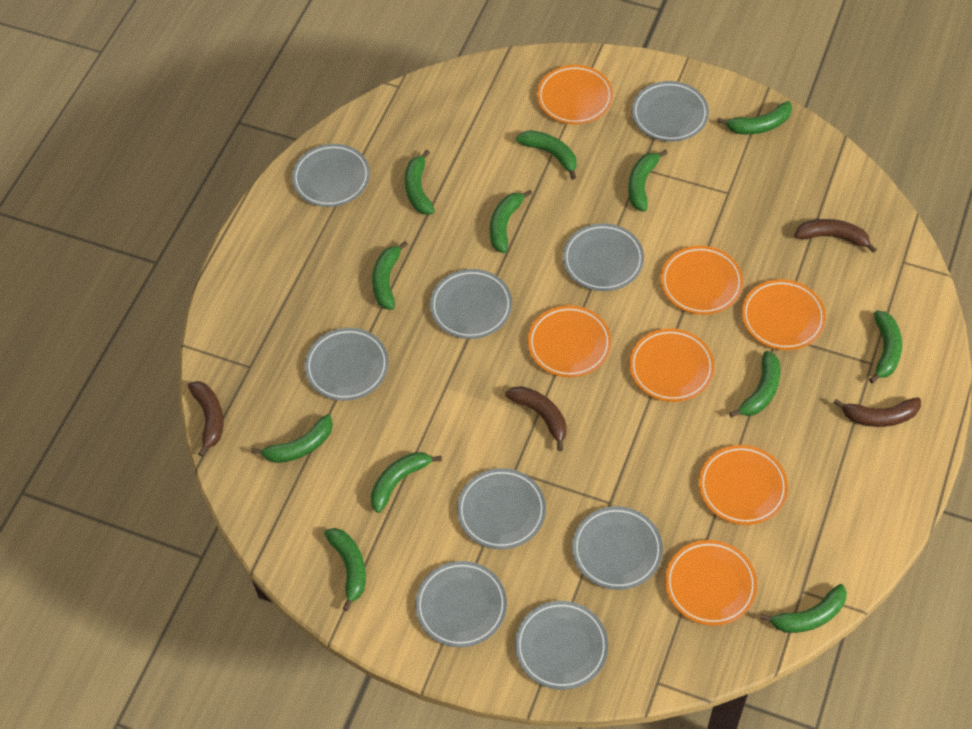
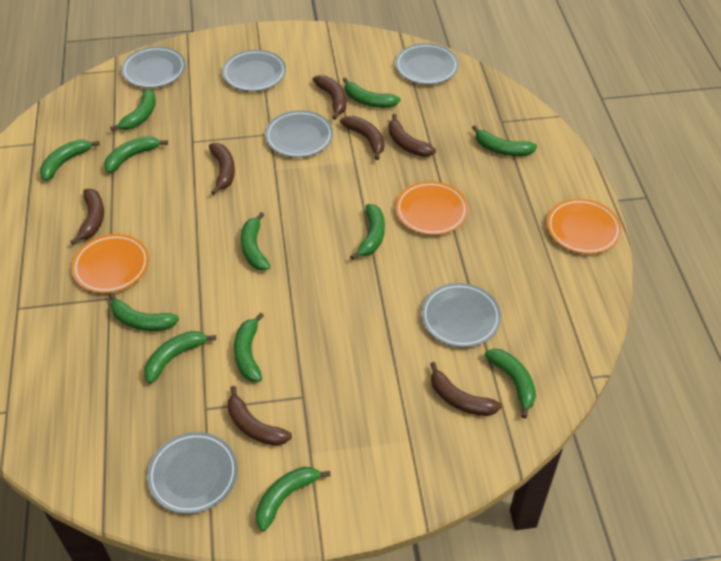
brown banana: [188,381,223,457] [505,386,567,451] [794,219,877,253] [834,397,921,427] = 4 -> [70,189,104,245] [209,143,235,195] [228,386,292,446] [313,75,346,120] [340,116,385,160] [388,114,436,157] [430,362,502,416] = 7
grey plate: [292,144,370,207] [305,328,389,401] [415,561,507,647] [430,269,512,339] [457,468,546,549] [515,601,608,690] [563,223,644,291] [572,506,663,590] [632,81,709,142] = 9 -> [121,47,186,88] [147,432,238,514] [222,50,286,91] [265,110,333,157] [395,43,459,84] [421,283,501,347] = 6
orange plate: [528,305,611,378] [537,65,613,124] [629,328,714,402] [661,246,743,315] [665,540,757,626] [699,445,788,525] [742,279,826,350] = 7 -> [72,234,149,293] [395,181,468,235] [547,199,621,254] = 3

